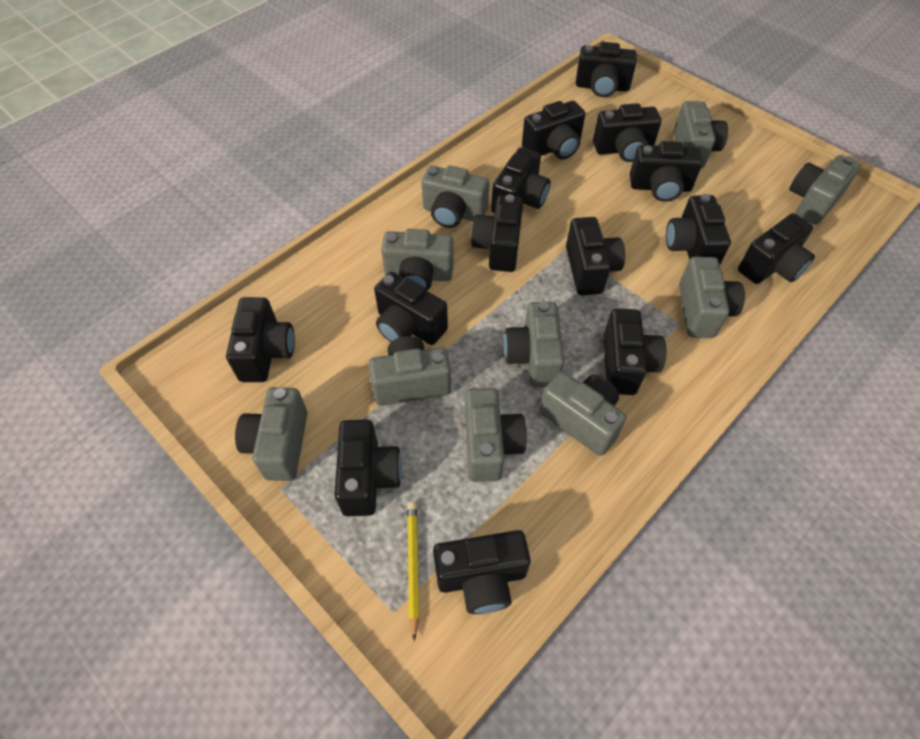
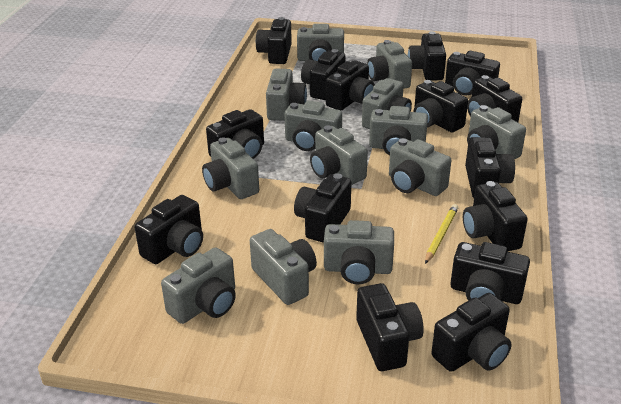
black camera: [226,297,295,382] [335,419,402,516] [374,272,448,345] [433,530,531,614] [471,194,523,272] [491,147,551,213] [522,101,585,159] [566,217,625,295] [576,42,637,97] [593,103,661,162] [603,308,666,395] [630,141,703,202] [666,194,731,265] [738,213,815,284] = 14 -> [135,195,203,264] [206,109,264,159] [256,17,292,64] [294,174,351,243] [301,49,346,100] [326,60,375,110] [356,283,424,371] [408,31,446,80] [414,80,468,132] [431,293,512,372] [445,51,500,96] [450,242,530,304] [463,181,528,251] [465,137,515,198] [467,75,522,122] = 15
grey camera: [235,387,308,481] [369,336,451,406] [381,229,454,291] [421,165,489,228] [465,388,527,482] [504,301,565,387] [539,372,626,456] [674,101,728,169] [679,257,745,338] [789,155,861,225] = 10 -> [161,247,236,324] [202,137,259,199] [250,229,317,305] [266,69,307,121] [285,101,342,151] [297,24,344,61] [310,125,368,185] [324,220,394,284] [362,78,412,129] [367,40,412,89] [369,106,428,155] [389,138,451,196] [467,105,526,159] = 13

